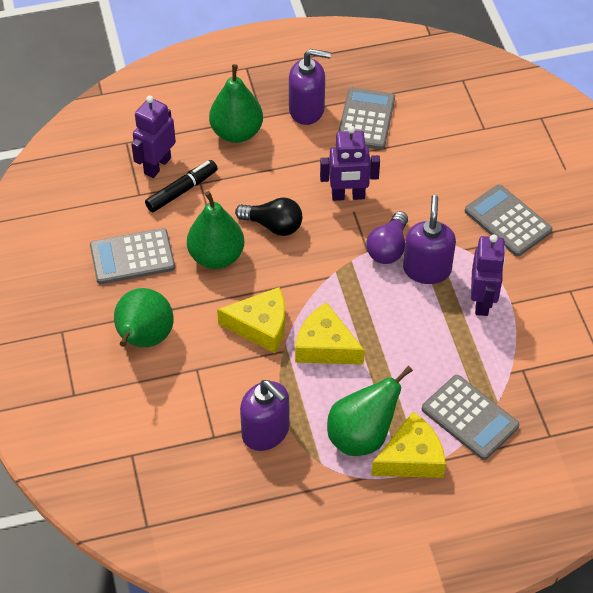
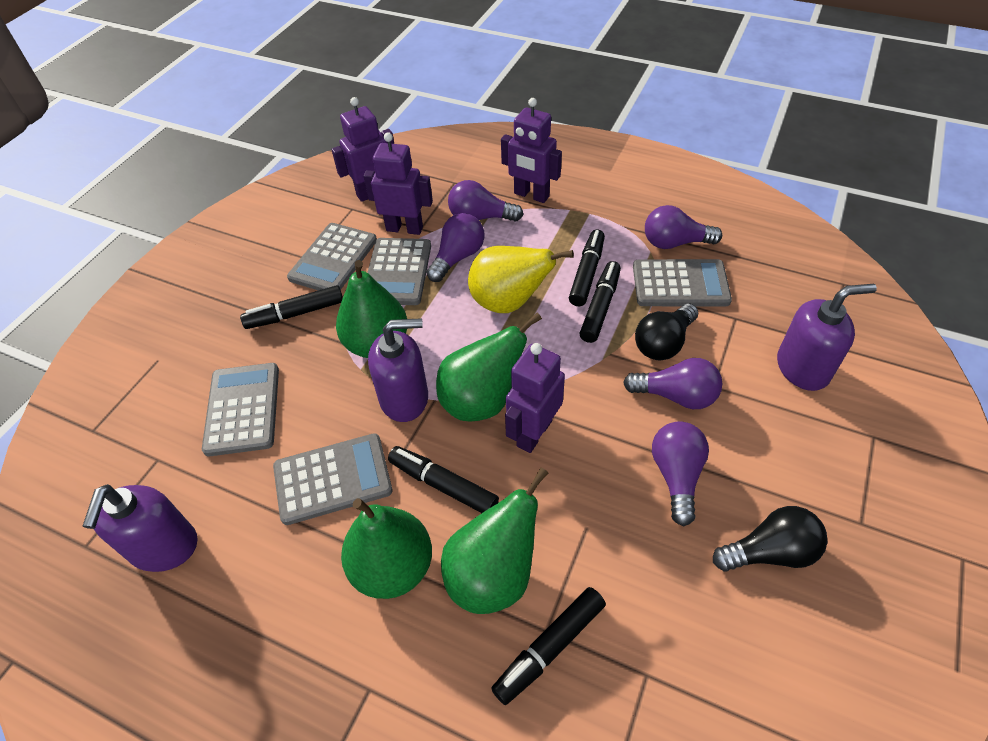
black light bulb: [235,197,302,236] = 1 -> [635,304,698,360] [713,506,827,572] = 2
black marker: [145,160,218,212] = 1 -> [240,285,343,329] [388,446,499,513] [491,587,606,705] [569,230,605,306] [579,261,621,343] = 5
grey calculator: [90,228,175,284] [338,88,395,150] [422,375,519,460] [465,184,552,256] = 4 -> [202,363,279,457] [273,433,393,525] [287,223,377,290] [367,238,431,305] [633,259,732,306] = 5
purple light bulb: [366,211,408,264] = 1 -> [427,213,485,282] [448,180,523,222] [623,358,722,409] [645,205,722,249] [652,421,709,526] = 5
purple robot: [131,96,176,178] [320,126,380,201] [471,234,506,316] = 3 -> [331,97,394,202] [364,132,433,235] [501,98,562,203] [505,343,565,453] = 4
yellow cheese: [217,287,285,353] [295,302,364,365] [371,412,446,478] = 3 -> none = 0
yellow pear: none = 0 -> [468,246,574,313] = 1

